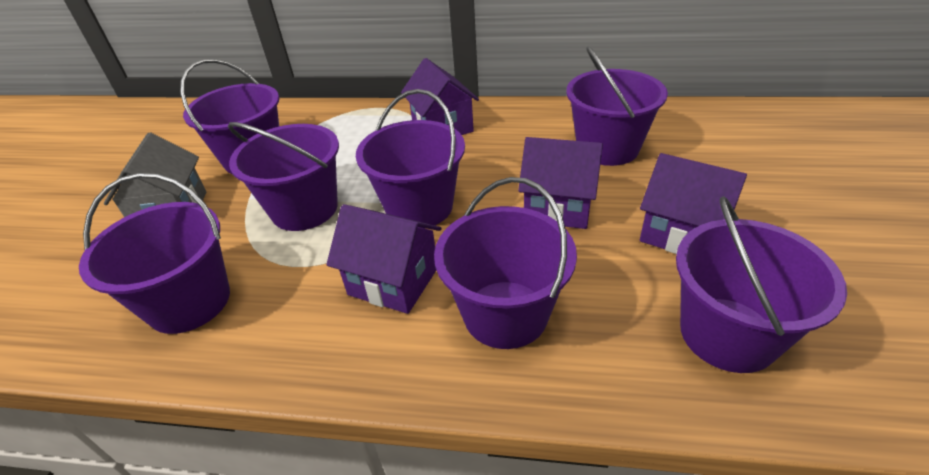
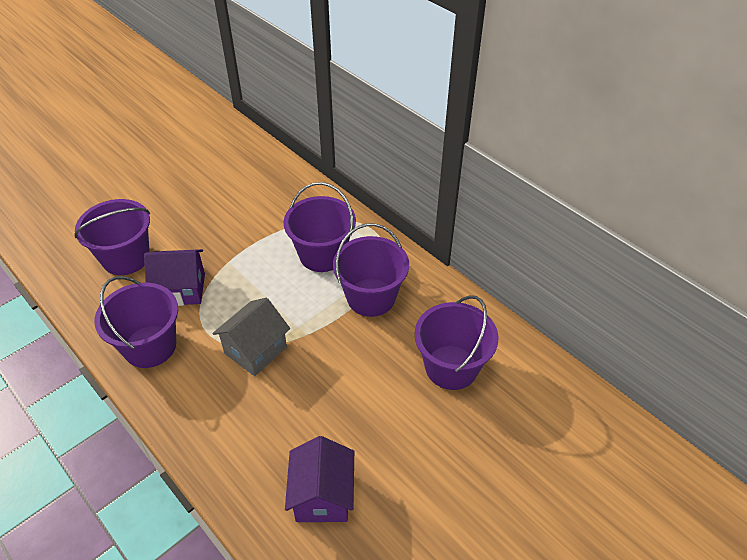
purple bucket: [79,173,230,334] [180,59,279,174] [227,122,339,231] [356,89,465,228] [434,177,577,349] [566,47,668,166] [676,196,847,373] = 7 -> [74,199,150,275] [94,276,178,368] [284,182,356,272] [333,223,409,317] [415,295,499,390] = 5
purple house: [326,204,441,314] [401,58,479,135] [518,137,603,229] [640,153,747,254] = 4 -> [144,249,205,306] [285,436,354,522] = 2

